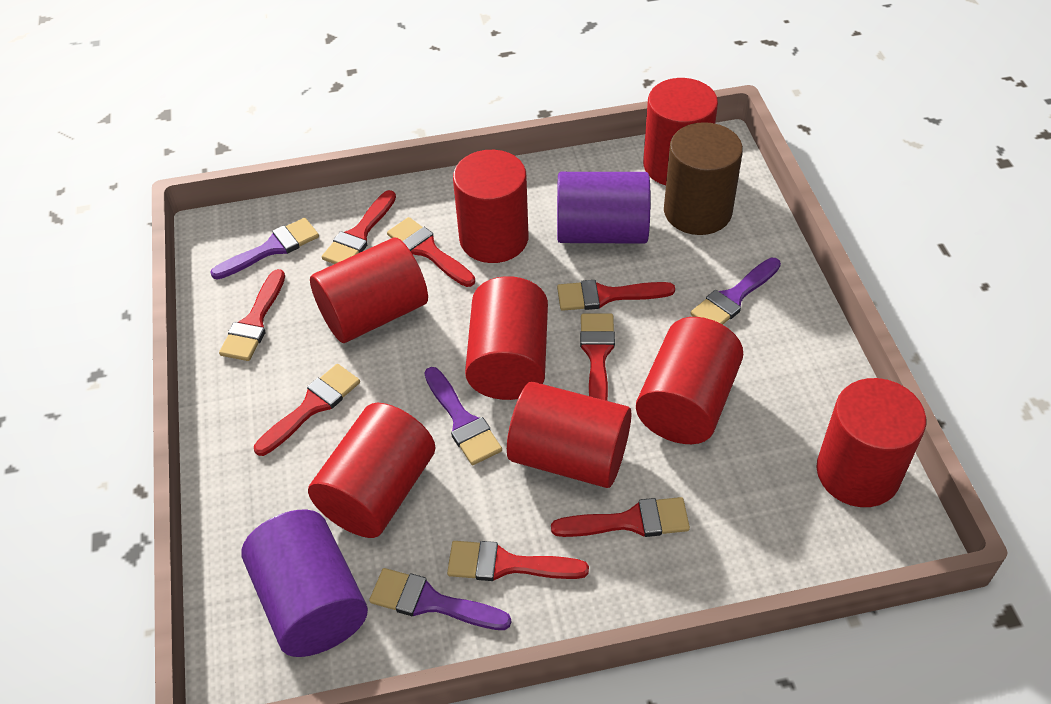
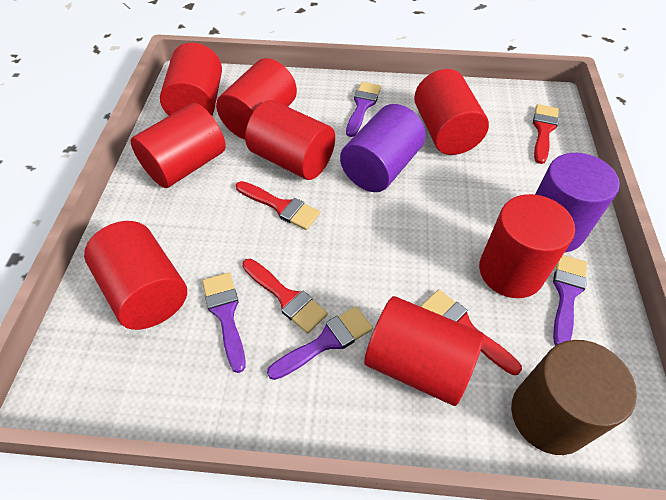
red brush: [219,269,285,361] [254,364,360,456] [322,190,396,264] [387,217,475,287] [447,541,589,581] [551,497,690,537] [557,280,675,311] [580,314,615,401] = 8 -> [236,181,320,230] [242,259,328,333] [420,289,522,375] [533,104,559,164] = 4

